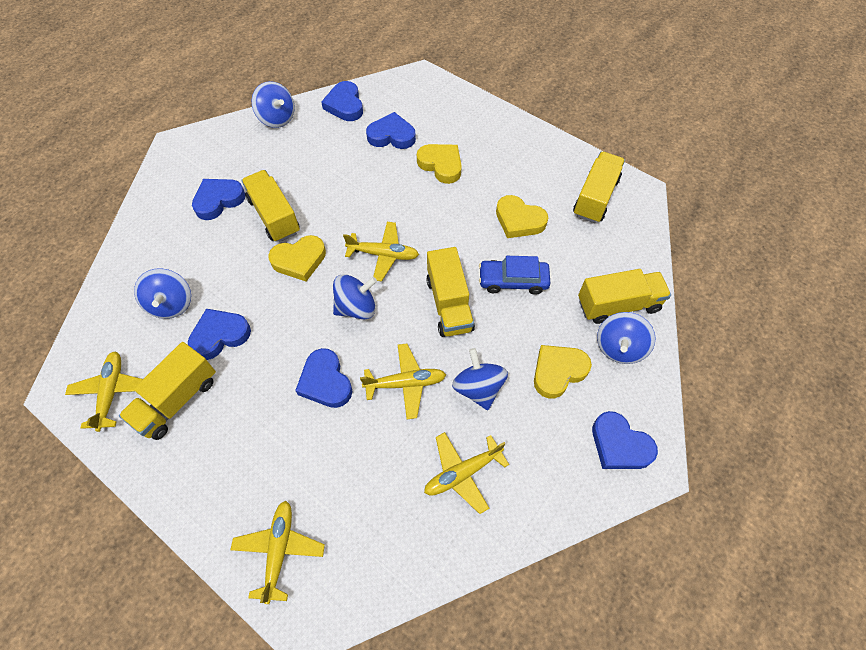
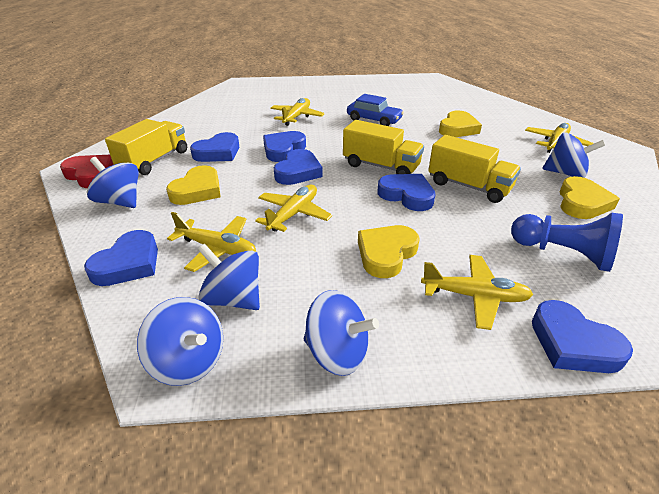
blue pawn: none = 0 -> [511,213,623,272] = 1
red heart: none = 0 -> [60,155,114,188] = 1
yellow truck: [119,342,216,440] [241,170,300,242] [426,247,475,337] [573,152,625,223] [578,269,671,324] = 5 -> [105,119,187,175] [343,120,424,174] [428,135,521,203] = 3

